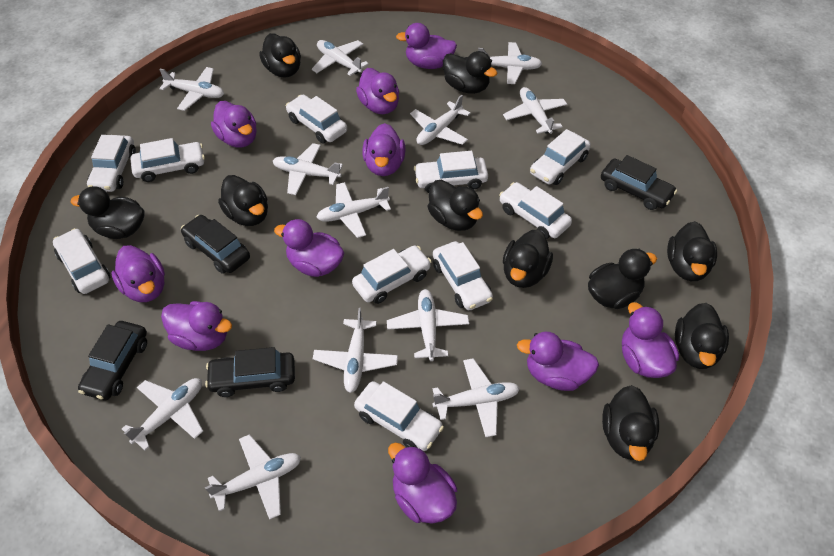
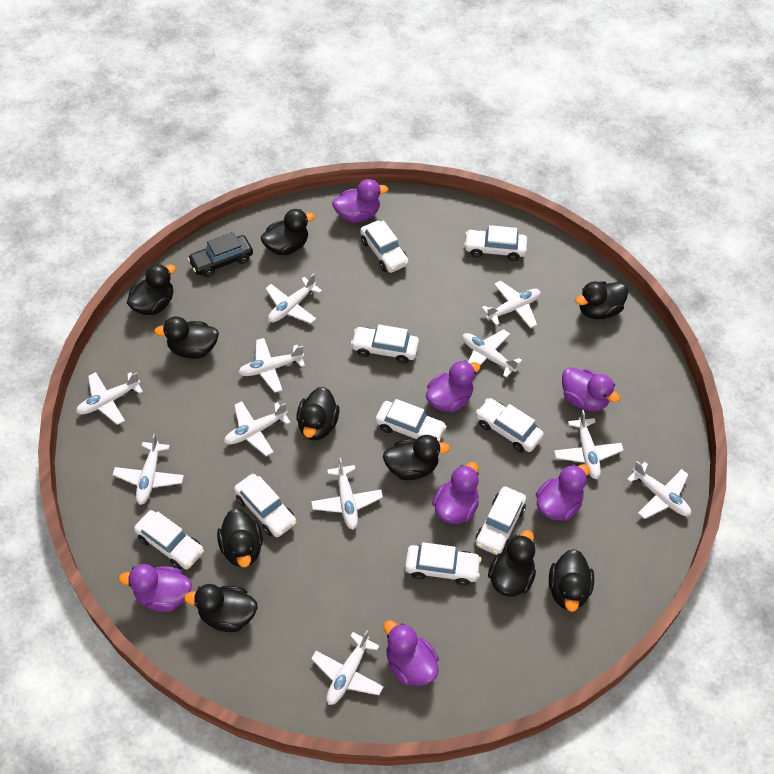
black car: [78,321,147,400] [181,215,250,274] [205,347,295,397] [601,155,677,210] = 4 -> [187,232,253,277] = 1
purple duck: [111,245,165,302] [161,301,232,351] [211,101,257,148] [274,219,344,277] [356,68,399,114] [362,123,406,176] [388,443,457,524] [396,23,457,69] [517,332,599,391] [622,302,679,378] = 10 -> [119,564,192,612] [332,179,388,223] [384,620,439,686] [426,360,481,413] [432,462,479,524] [536,464,590,521] [562,367,620,411] = 7
white car: [53,228,110,294] [87,135,136,192] [131,138,205,182] [286,95,347,143] [352,246,432,304] [354,381,444,451] [414,151,488,193] [433,241,493,310] [499,182,572,239] [530,129,591,185] = 10 -> [134,510,204,570] [234,474,296,537] [351,324,419,364] [360,220,409,273] [375,399,447,442] [405,542,482,586] [464,225,527,261] [475,398,544,452] [476,487,526,555] = 9
white plane: [122,378,203,451] [159,67,224,111] [205,434,301,520] [273,143,343,195] [312,40,369,76] [313,308,398,393] [316,182,391,238] [387,289,469,361] [410,95,471,145] [432,358,520,437] [478,42,542,84] [503,87,567,134] = 12 -> [76,372,143,425] [113,434,184,505] [224,401,291,456] [238,338,305,393] [265,274,322,324] [311,458,383,529] [311,630,384,705] [462,329,522,378] [482,281,540,328] [554,410,624,479] [627,461,691,519] = 11

